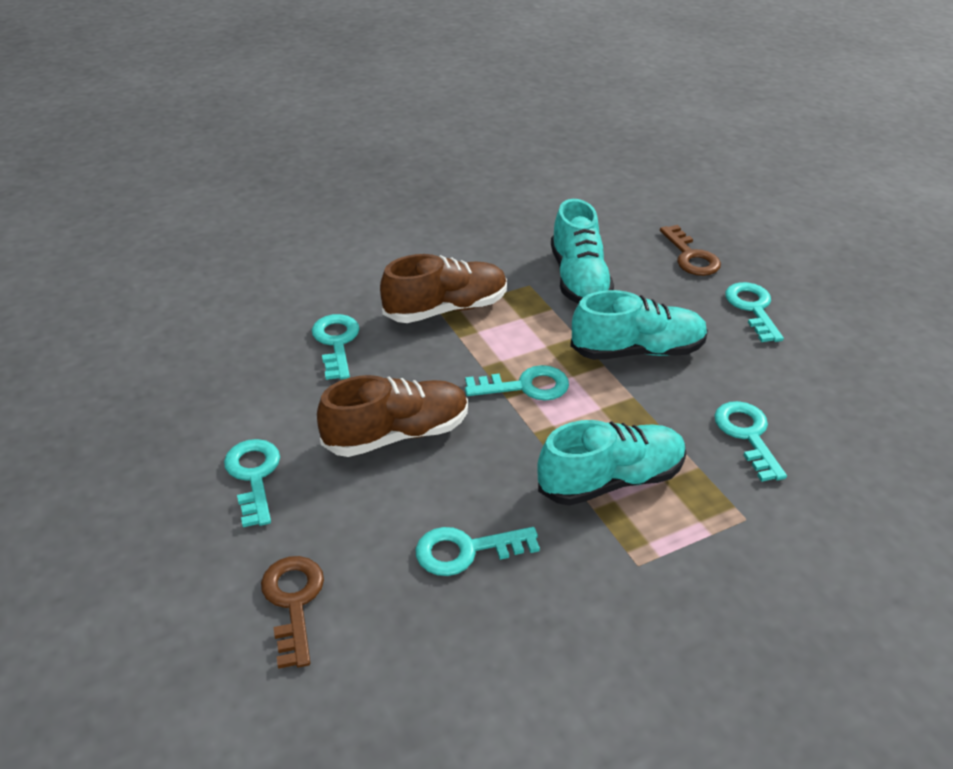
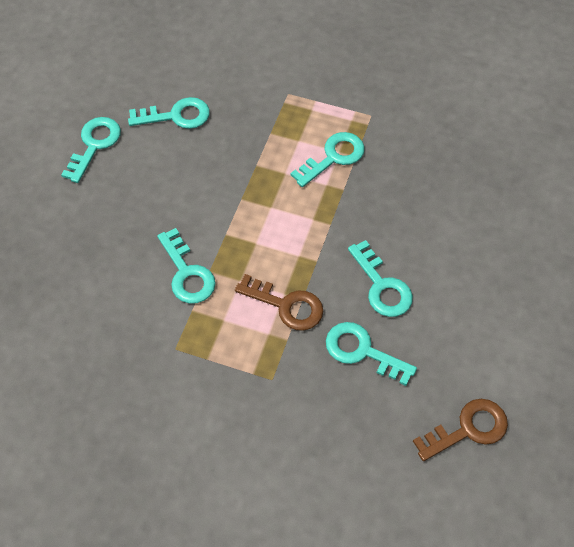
brown shoe: [317,375,468,457] [380,254,507,323] = 2 -> none = 0
turquoise shoe: [537,420,686,506] [551,199,614,304] [570,290,708,360] = 3 -> none = 0

